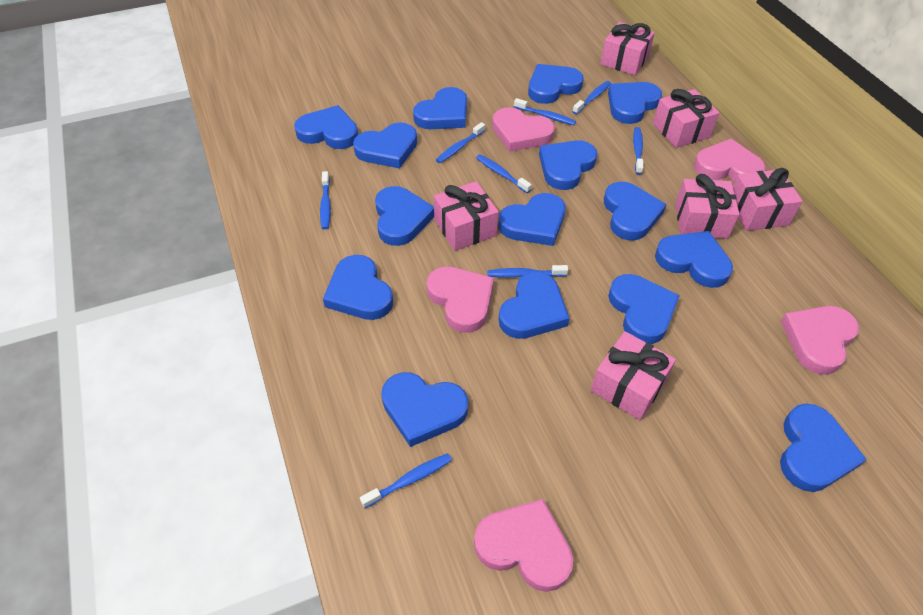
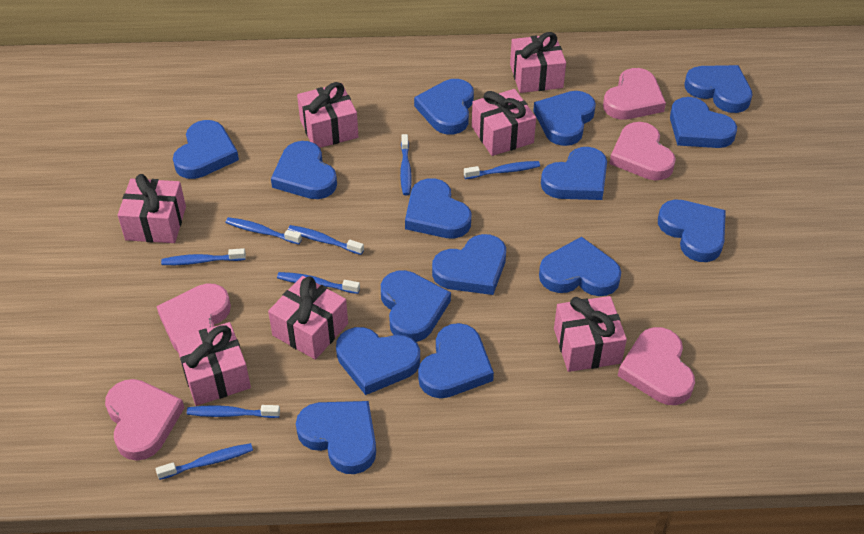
pink gift: [434,181,499,251] [591,331,676,420] [600,22,655,75] [653,89,719,148] [675,174,739,239] [733,168,803,231] = 6 -> [118,174,186,243] [175,322,251,406] [268,276,348,360] [297,82,358,148] [472,89,536,156] [510,32,566,93] [554,296,627,372] = 7

